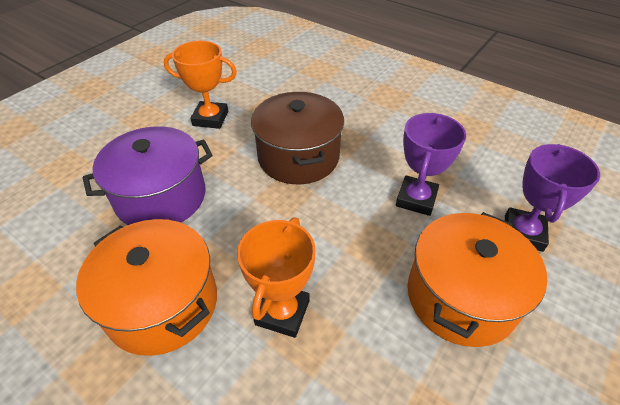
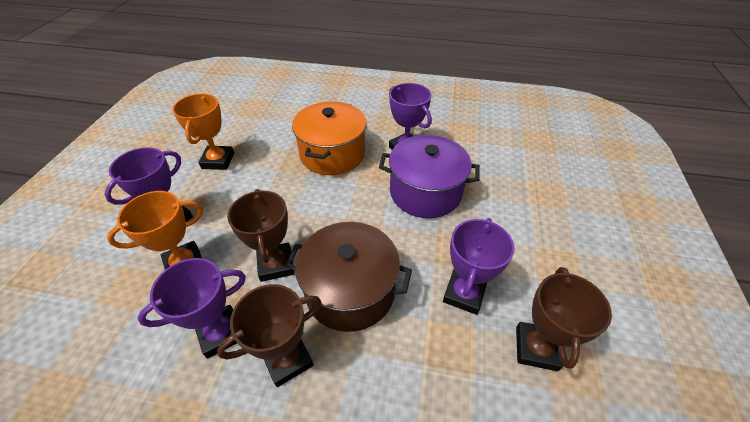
brown trophy: none = 0 -> [217,284,322,387] [227,189,294,282] [516,267,612,371] = 3
orange pot: [76,219,217,356] [407,212,547,347] = 2 -> [292,101,367,175] = 1
purple trophy: [396,113,466,216] [505,144,600,252] = 2 -> [104,147,193,222] [138,258,246,359] [389,83,432,149] [443,218,515,315] = 4

